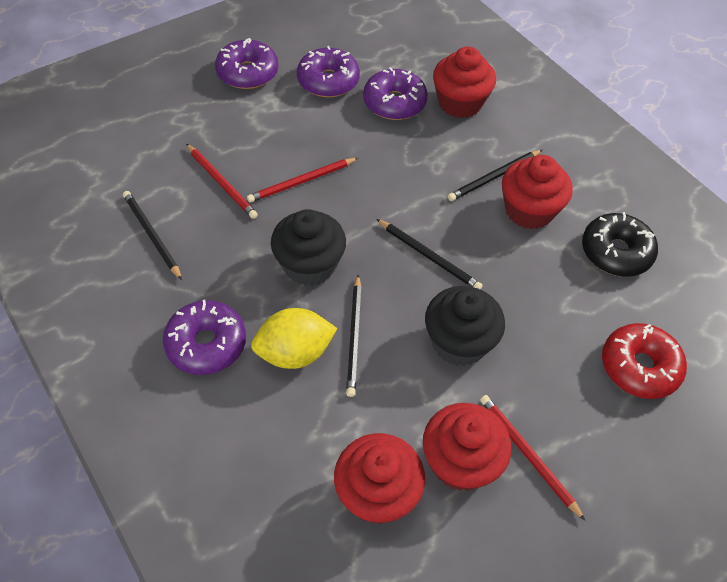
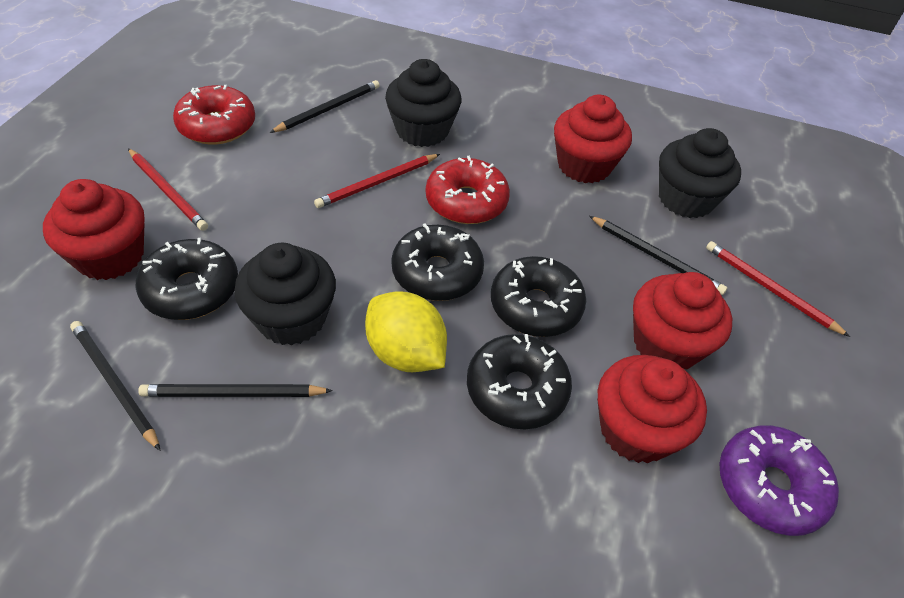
black cupcake: [271,209,346,286] [425,286,505,366] = 2 -> [234,243,336,345] [385,59,461,147] [659,128,741,218] = 3
black donut: [582,212,658,276] = 1 -> [136,238,238,320] [391,223,484,301] [467,334,572,429] [491,256,586,337] = 4
purple donut: [163,300,246,375] [215,38,278,89] [297,46,360,97] [363,67,428,120] = 4 -> [719,425,839,536] = 1
red donut: [602,323,687,399] = 1 -> [173,85,255,145] [426,156,510,224] = 2

